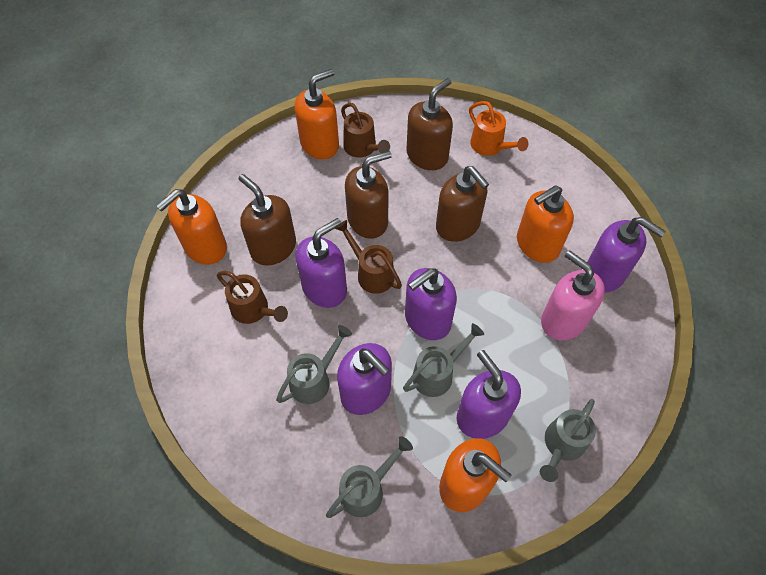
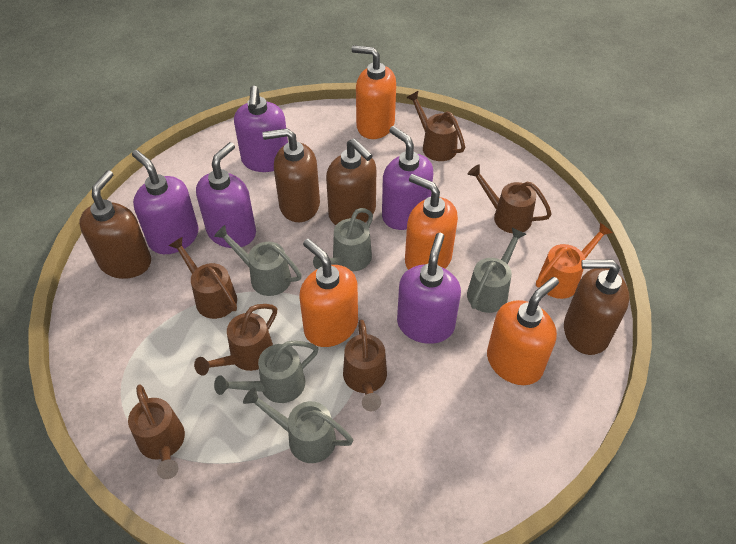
brown watering can: [217,271,288,324] [335,220,402,294] [341,103,390,158] = 3 -> [128,384,185,479] [168,237,237,319] [194,304,277,376] [343,319,387,411] [406,91,465,161] [467,164,552,233] = 6
grey watering can: [276,325,352,404] [326,436,413,518] [403,323,484,397] [540,399,596,482] = 4 -> [214,225,302,296] [214,341,319,403] [243,387,354,463] [313,208,373,271] [467,228,526,313] = 5
pink soap dispenser: [541,250,605,340] = 1 -> none = 0

